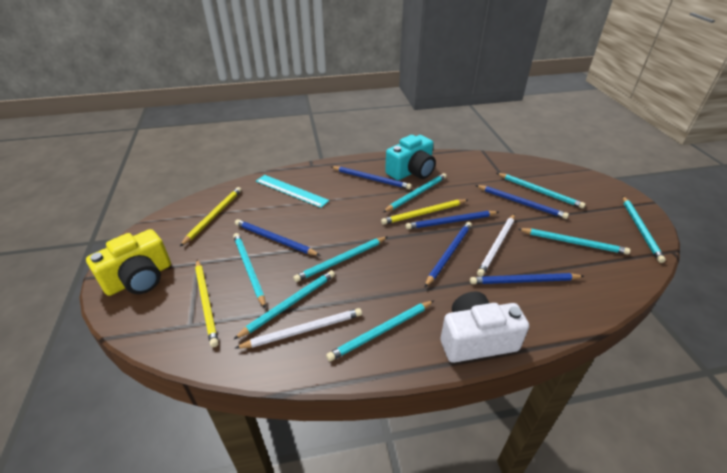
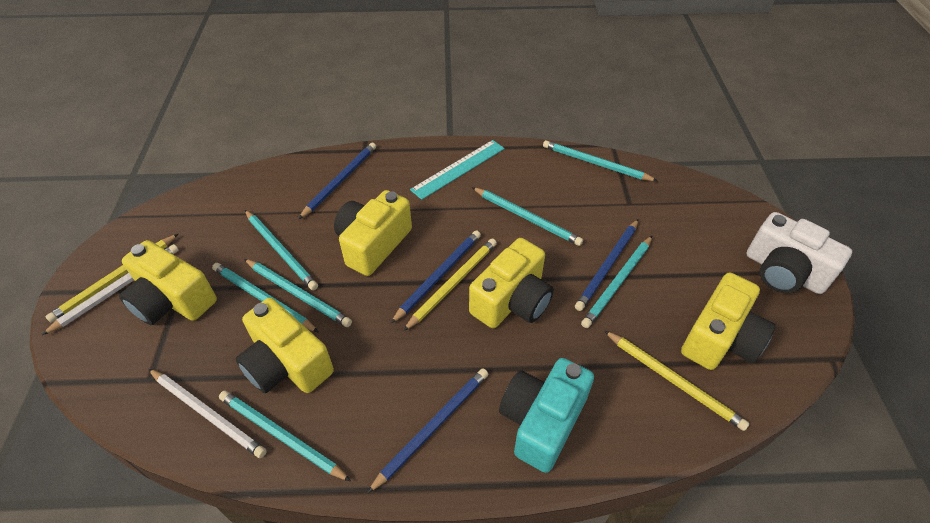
blue pencil: [235,219,321,256] [332,166,412,189] [405,211,499,229] [425,222,472,287] [470,273,584,284] [476,185,569,219] = 6 -> [299,143,376,219] [367,368,488,494] [390,230,481,324] [575,219,638,311] = 4
turquoise pencil: [233,233,266,309] [233,270,335,340] [293,237,387,282] [326,301,434,361] [383,173,447,212] [497,173,586,209] [518,228,630,255] [623,196,666,263] = 8 -> [212,263,319,332] [219,390,351,482] [244,259,352,327] [245,210,318,290] [472,187,583,246] [543,140,658,181] [581,236,652,328] = 7
yellow camera: [86,229,171,296] = 1 -> [119,240,217,325] [235,298,334,393] [334,190,412,276] [469,238,554,328] [681,272,775,370] = 5

